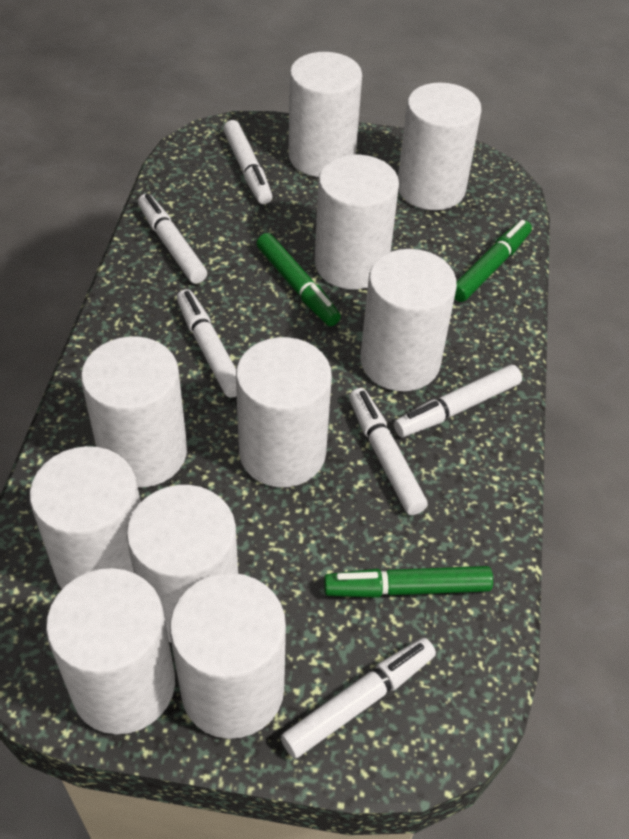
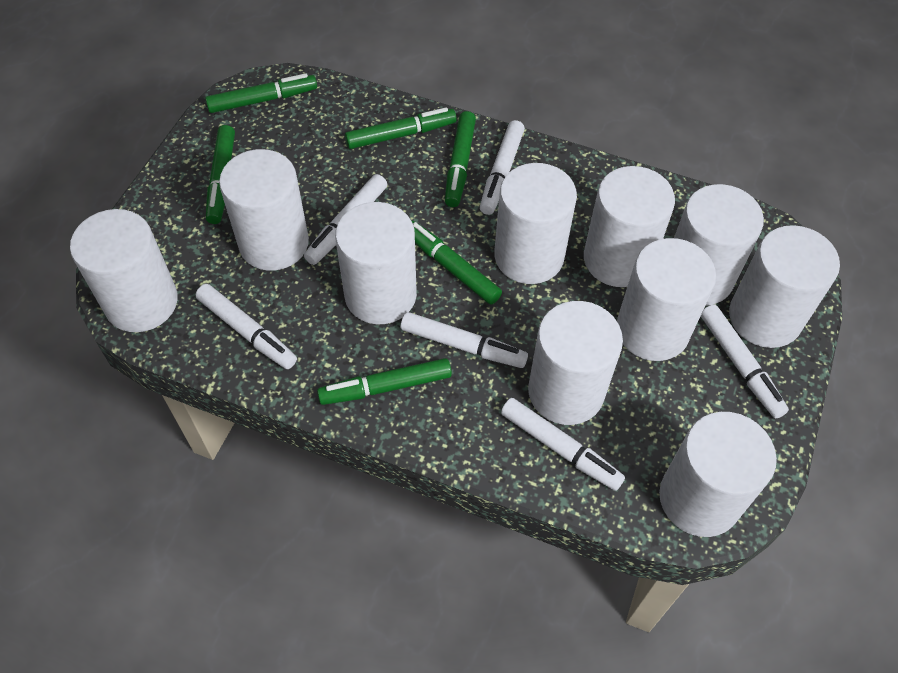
green marker: [256,233,341,326] [324,566,493,598] [454,220,532,302] = 3 -> [205,73,317,113] [206,125,235,224] [317,358,452,405] [345,107,457,149] [411,220,502,305] [445,111,476,207] = 6

